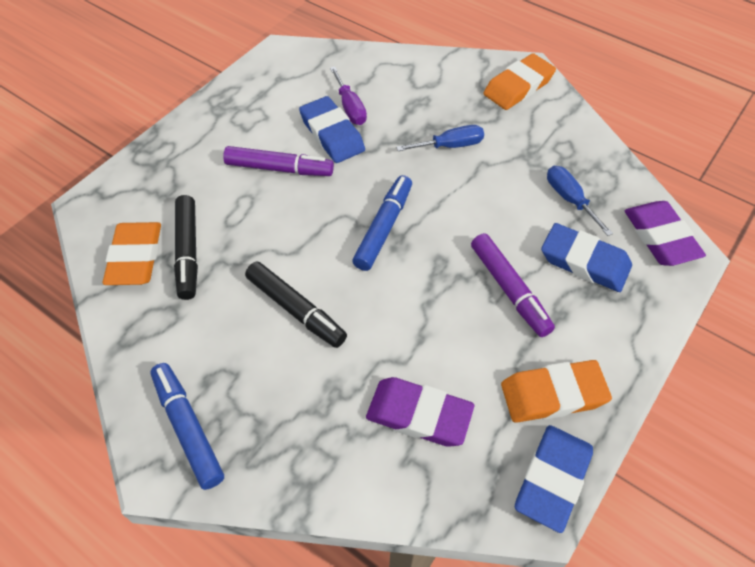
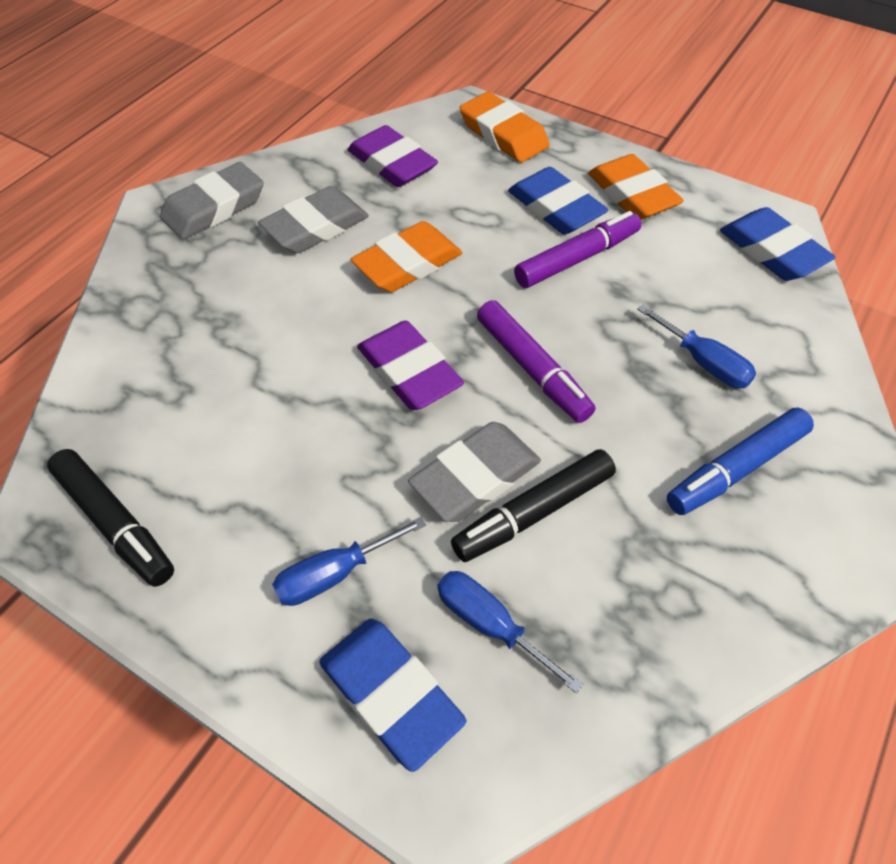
blue marker: [150,363,224,490] [352,175,412,271] = 2 -> [667,408,814,515] = 1
blue screwdriver: [396,125,484,151] [547,166,613,236] = 2 -> [272,517,426,606] [437,571,583,693] [637,305,756,388] = 3
grey eraser: none = 0 -> [160,162,264,240] [258,186,369,253] [408,422,541,522] = 3
purple screwdriver: [330,67,367,125] = 1 -> none = 0

